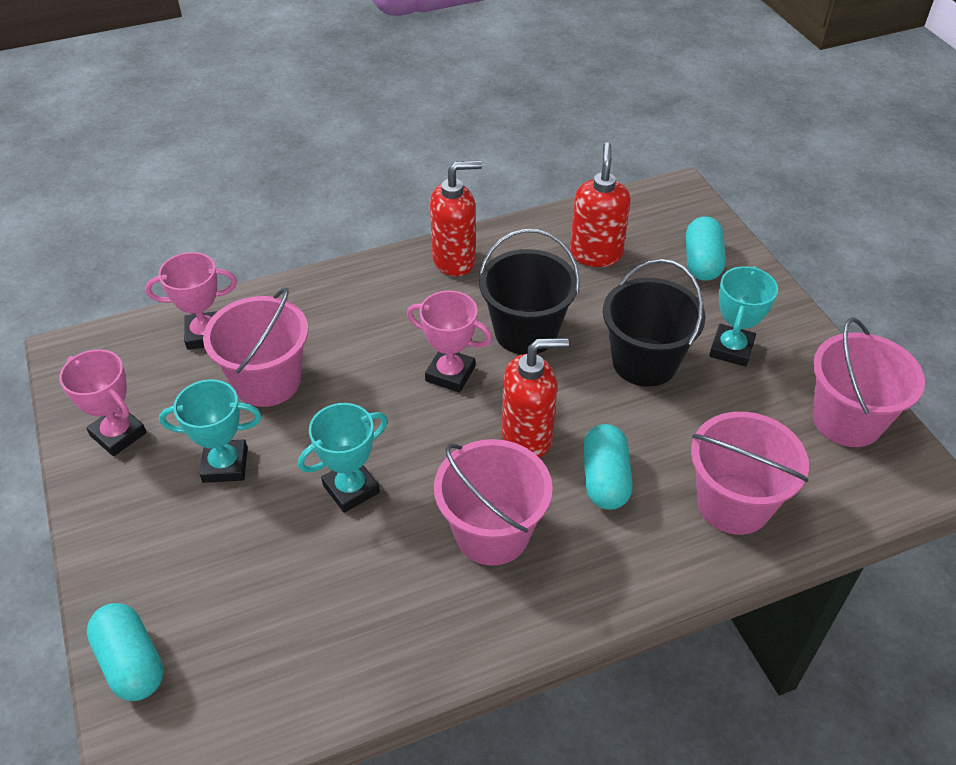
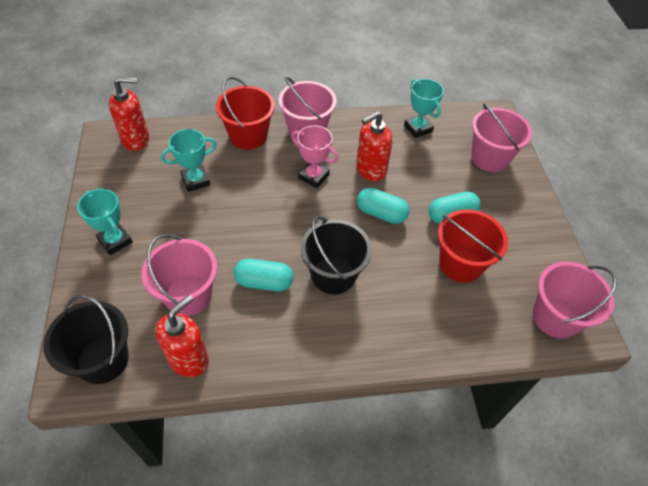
pink trophy: [59,349,147,456] [145,252,237,350] [407,291,492,392] = 3 -> [291,125,339,188] = 1
red bucket: none = 0 -> [216,77,275,150] [438,209,508,283] = 2

